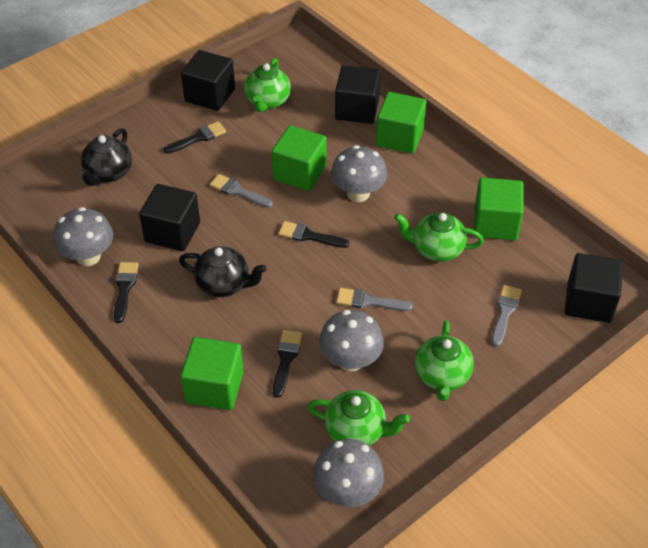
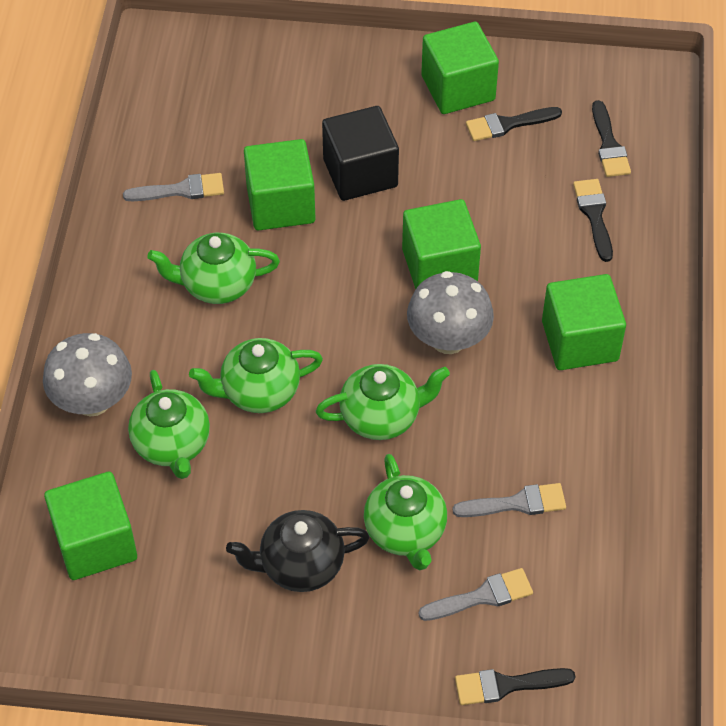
black cube: [139,184,200,251] [181,50,235,111] [335,66,381,124] [565,253,623,323] = 4 -> [322,106,399,201] = 1
black teapot: [78,128,132,186] [179,246,266,297] = 2 -> [226,510,370,592] = 1
green cube: [180,337,244,410] [272,125,327,191] [376,92,426,154] [474,177,524,241] = 4 -> [44,472,137,580] [244,139,315,230] [402,199,481,289] [421,22,499,114] [542,274,626,370] = 5
green teapot: [244,58,291,112] [307,390,410,446] [394,212,484,262] [415,321,474,401] = 4 -> [128,370,210,479] [147,233,280,304] [189,338,323,413] [316,364,450,440] [364,454,447,570] = 5
grey mushroom: [53,207,113,266] [313,439,384,507] [319,310,384,372] [331,145,387,202] = 4 -> [43,333,132,416] [407,271,494,354] = 2

